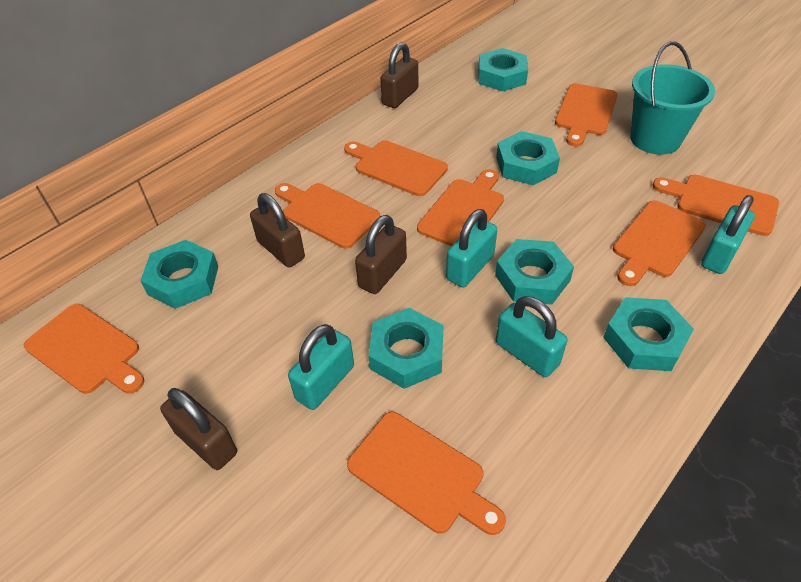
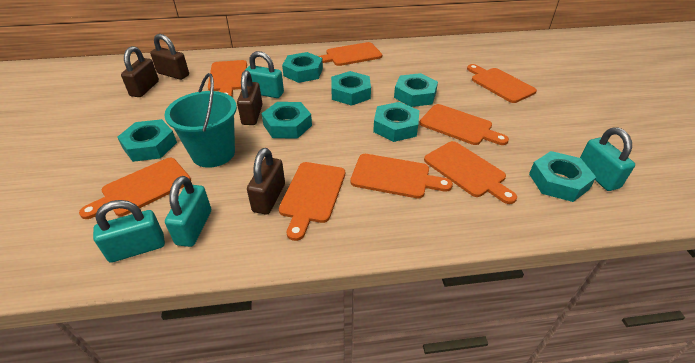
turquoise nut: [140,240,218,309] [368,308,444,389] [478,48,528,92] [495,239,574,305] [496,131,560,185] [603,297,694,371] = 6 -> [117,119,177,162] [261,102,312,139] [282,52,323,83] [331,71,371,106] [373,102,420,142] [394,73,438,107] [529,151,596,202] = 7

